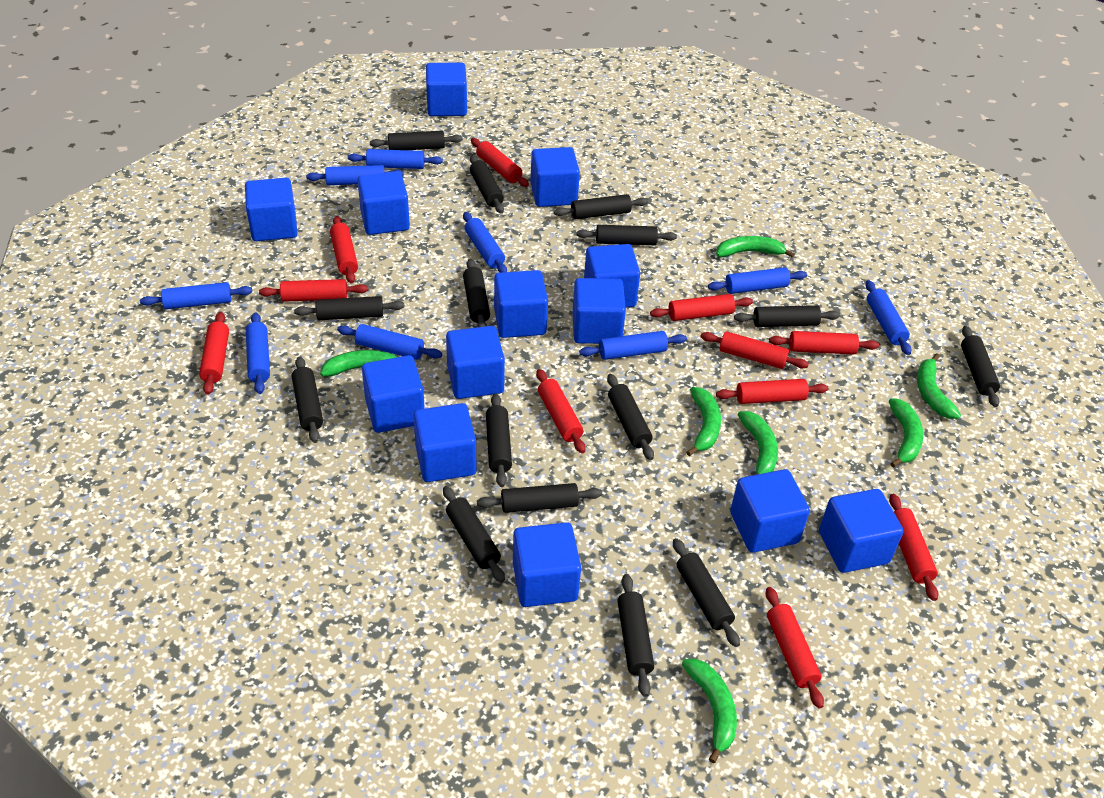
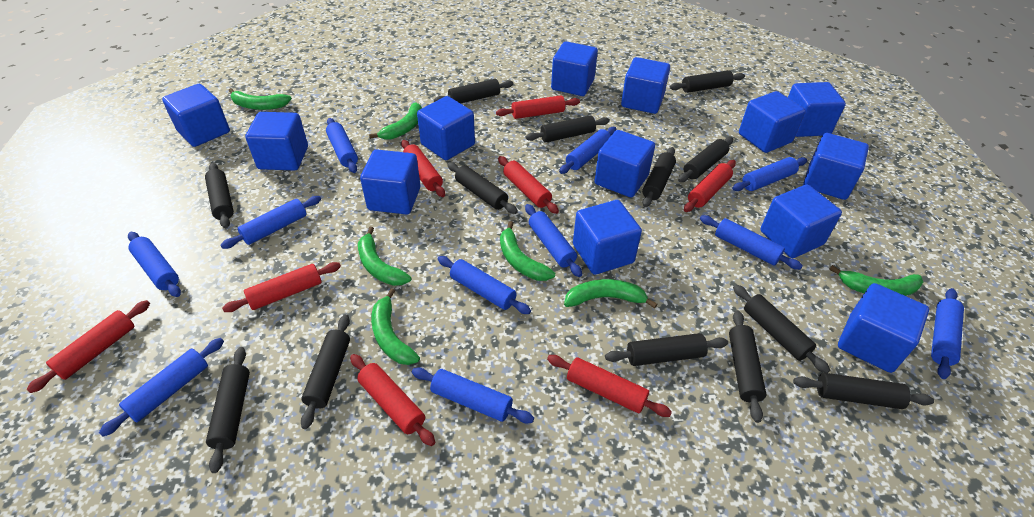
black rolling pin: [292,357,323,443] [294,296,405,320] [370,131,463,150] [443,486,505,583] [463,259,490,327] [470,155,504,213] [477,483,602,513] [486,394,512,487] [554,194,649,219] [577,225,677,245] [607,374,654,460] [617,574,654,697] [673,538,740,647] [734,305,840,327] [961,326,1000,407] = 15 -> [205,163,234,228] [206,347,250,473] [301,314,350,429] [434,79,514,103] [447,162,518,214] [525,115,610,143] [605,333,728,366] [642,147,676,207] [670,70,745,93] [678,137,733,182] [729,310,767,423] [733,284,830,373] [793,373,934,409] = 13
blue rolling pin: [140,282,252,309] [246,312,270,394] [306,165,404,185] [337,324,442,360] [348,149,443,169] [463,212,507,273] [579,331,687,360] [708,267,807,294] [865,280,911,355] = 9 -> [99,338,224,437] [128,232,181,297] [220,196,321,249] [326,118,358,173] [412,367,534,423] [438,256,531,314] [525,204,582,277] [559,127,616,174] [700,215,803,270] [732,157,807,191] [931,288,964,379] = 11
red rolling pin: [199,312,229,395] [259,279,368,302] [330,216,358,283] [471,138,529,187] [536,369,586,453] [650,294,753,321] [700,331,809,369] [716,379,828,404] [766,587,824,708] [769,331,879,355] [889,494,938,601] = 11 -> [26,300,150,393] [222,262,341,312] [350,354,435,446] [401,140,445,197] [496,95,580,119] [498,156,559,214] [547,355,672,417] [684,160,736,212] = 8

